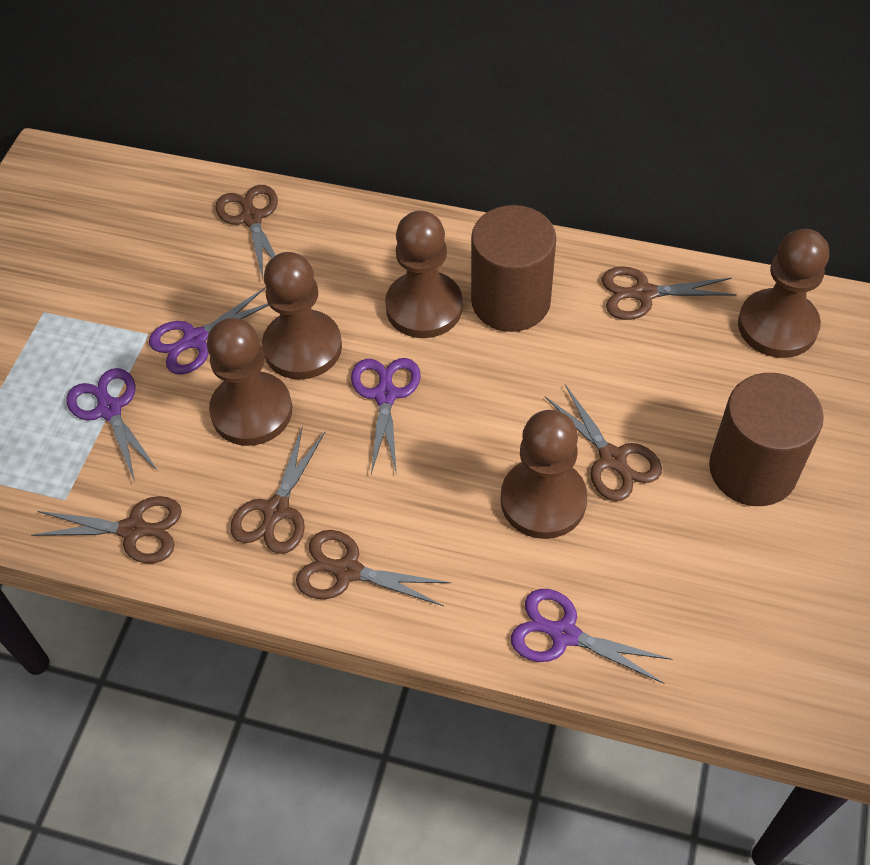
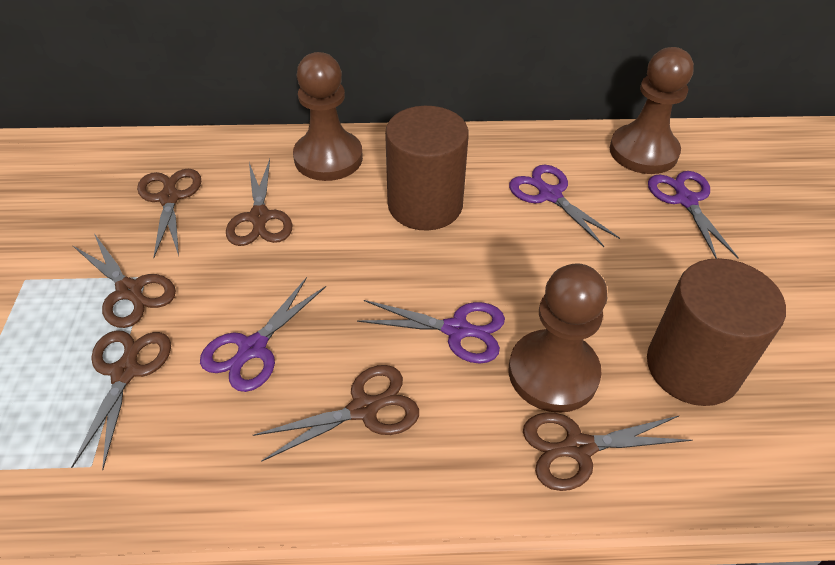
brown pawn: [207,318,292,446] [262,252,342,380] [385,211,463,338] [501,410,588,539] [738,229,829,358] = 5 -> [293,52,363,181] [509,263,607,413] [610,47,694,174] = 3

